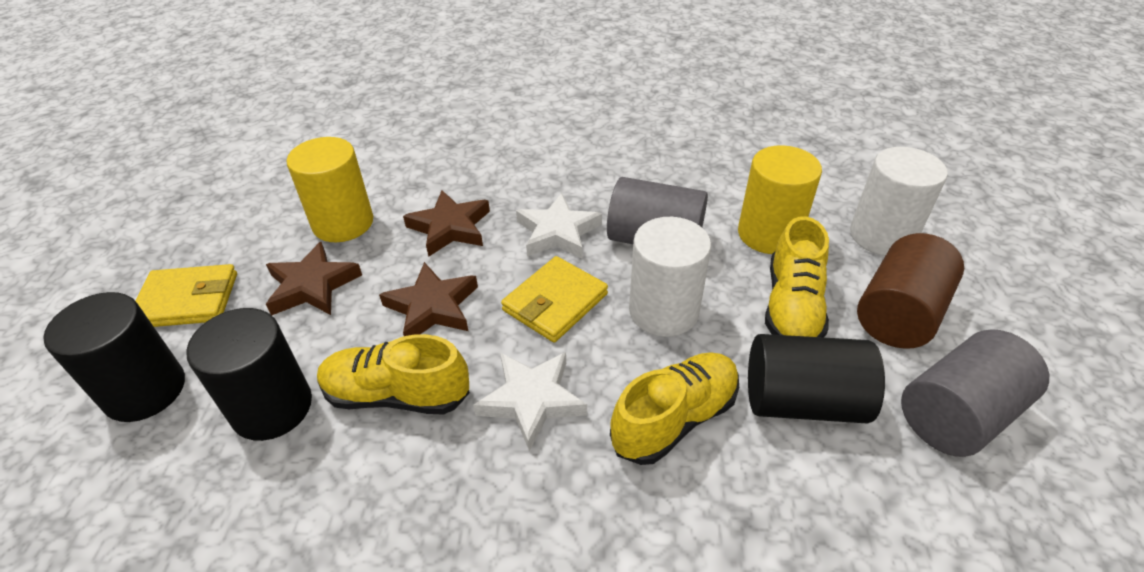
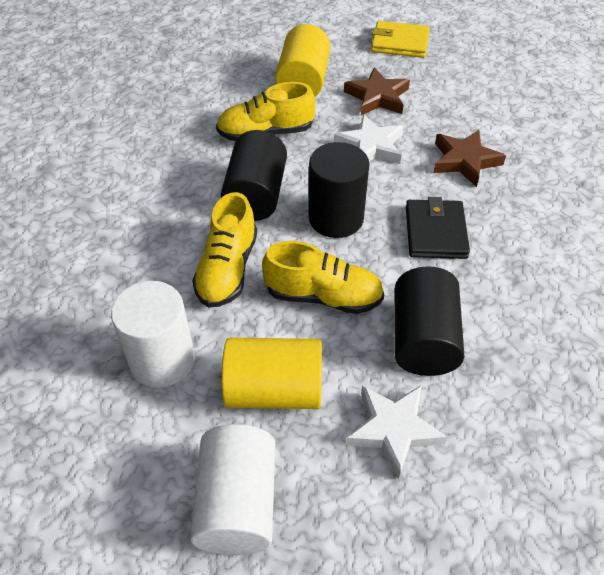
black wallet: none = 0 -> [406,197,470,259] = 1
brown cylinder: [857,233,964,349] = 1 -> none = 0
brown star: [266,242,362,315] [379,262,478,336] [403,190,490,257] = 3 -> [344,67,410,116] [433,130,506,187] = 2
grey cylinder: [607,177,708,244] [901,329,1049,457] = 2 -> none = 0
yellow wallet: [136,264,237,327] [501,256,608,342] = 2 -> [371,21,430,58] = 1

